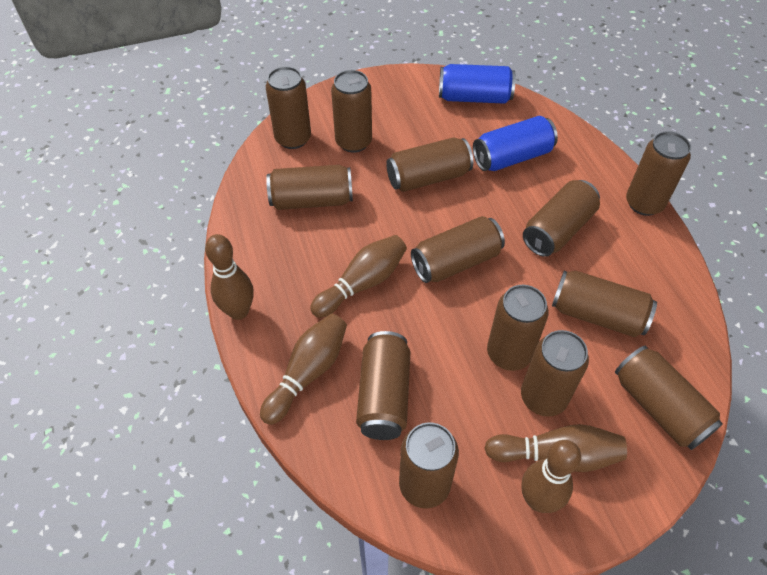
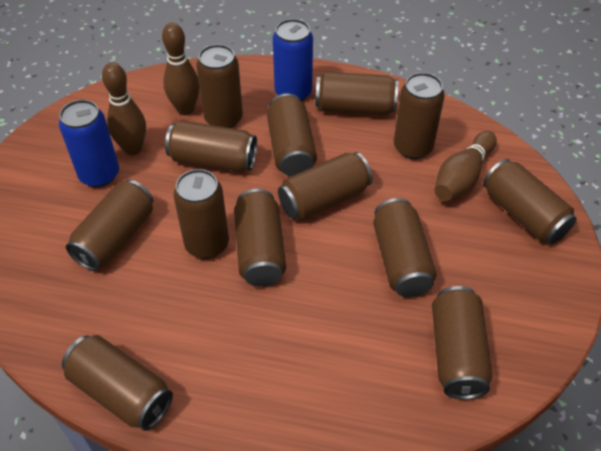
brown bowling pin: [205,234,254,320] [260,314,347,425] [310,235,407,318] [485,424,627,472] [521,440,581,513] = 5 -> [102,62,146,155] [162,23,200,115] [434,131,497,201] = 3

